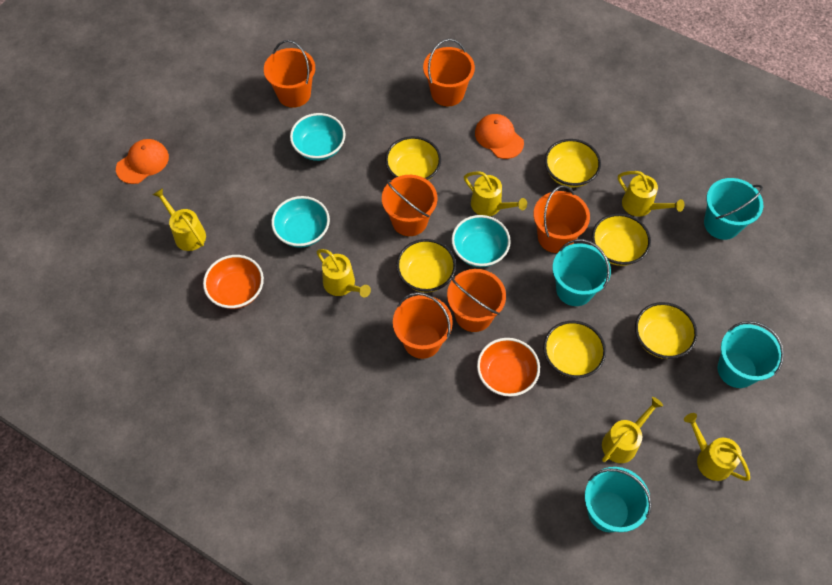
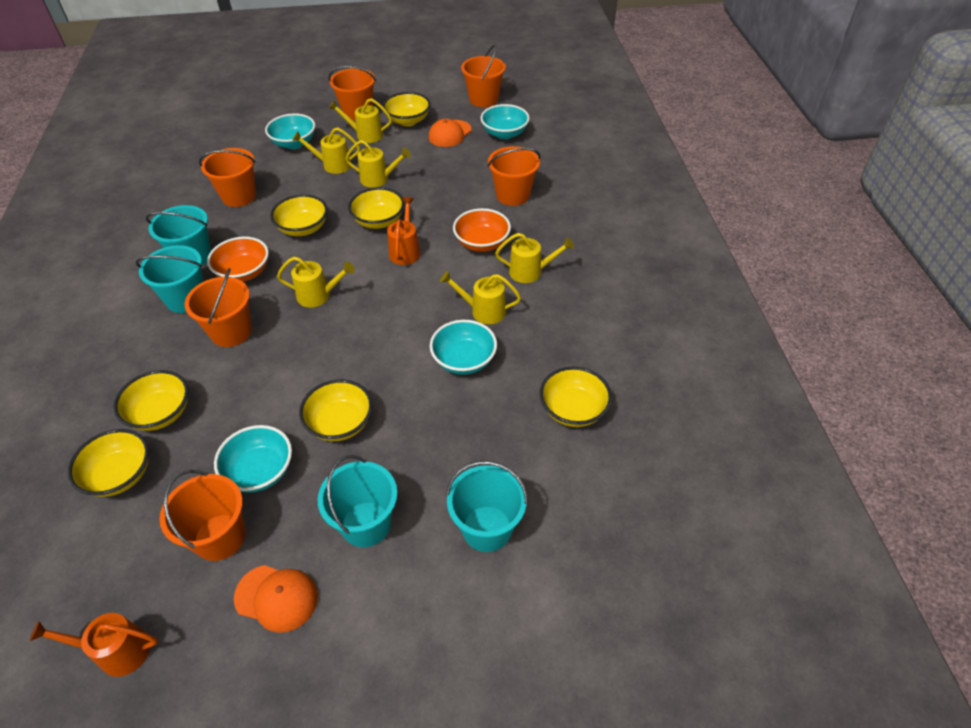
orange watering can: none = 0 -> [30,613,158,677] [387,197,420,265] = 2
turquoise bowl: [271,196,330,248] [290,113,345,161] [451,215,511,267] = 3 -> [214,425,292,493] [265,113,315,149] [430,320,497,375] [481,104,530,139] = 4
yellow bowl: [385,136,441,180] [396,239,456,293] [543,321,606,378] [545,139,601,188] [592,213,651,266] [635,302,697,359] = 6 -> [68,429,149,497] [114,370,189,431] [270,194,328,236] [299,380,373,441] [348,187,405,229] [383,92,431,126] [540,367,612,427] = 7

